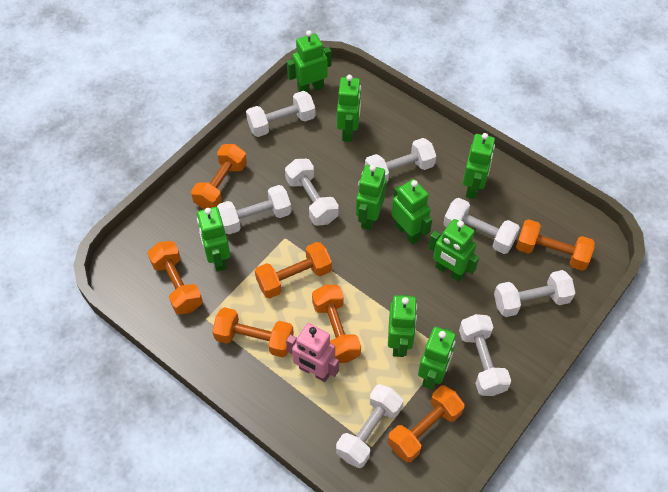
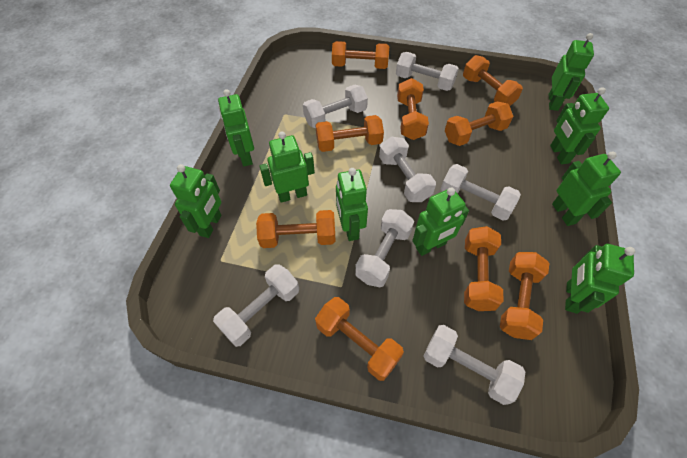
orange dumbbell: [147,241,203,315] [191,144,247,209] [212,307,294,357] [255,242,332,298] [312,285,361,363] [388,386,465,462] [516,219,595,271] = 7 -> [256,210,336,248] [315,115,384,152] [315,297,404,381] [332,41,389,69] [397,78,429,140] [445,101,513,146] [463,55,523,106] [464,226,504,311] [500,252,549,340] = 9
pink robot: [286,323,339,382] = 1 -> none = 0
white dumbbell: [217,185,291,235] [246,91,316,137] [285,159,339,226] [336,384,403,468] [365,138,436,183] [443,198,520,254] [459,314,511,396] [494,270,575,317] = 8 -> [213,264,299,347] [303,85,368,128] [355,209,414,287] [379,137,436,202] [396,52,459,91] [424,325,525,405] [441,164,521,221] = 7

